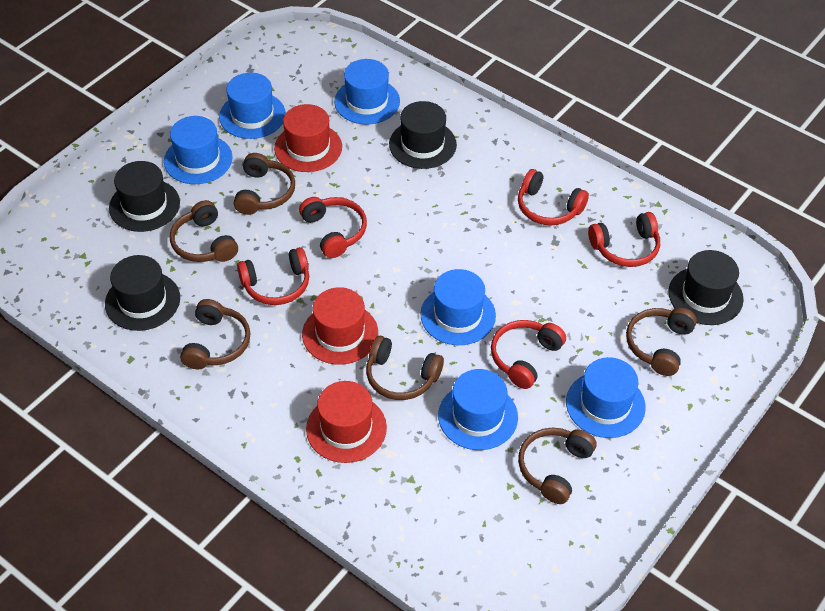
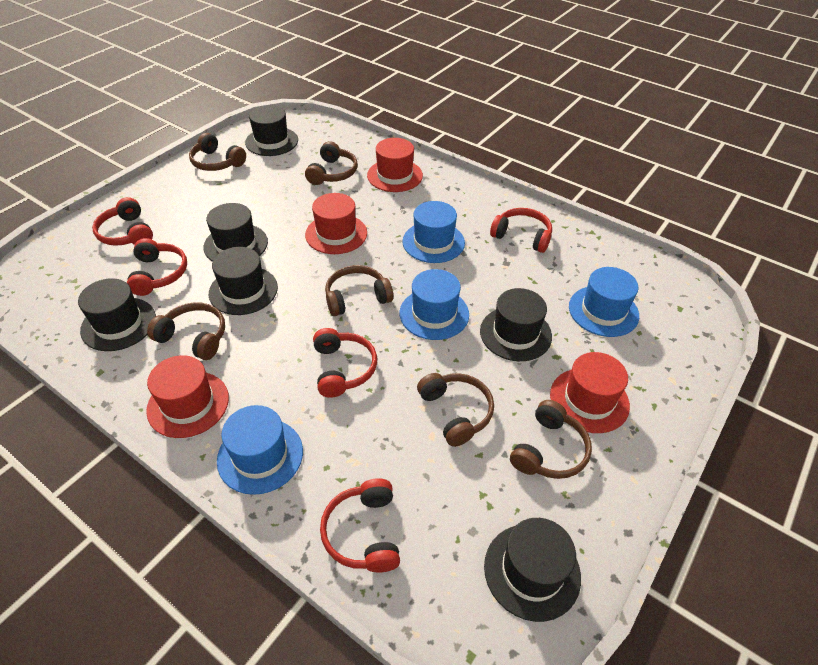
black hat: [105,255,180,331] [109,161,180,232] [389,101,457,169] [668,250,744,325] = 4 -> [78,278,156,351] [203,203,268,262] [209,247,278,315] [245,105,298,156] [480,288,552,361] [484,518,581,622] = 6
blue hat: [164,116,233,184] [219,73,286,139] [334,59,400,125] [420,269,496,345] [438,369,518,450] [566,357,646,438] = 6 -> [217,405,303,495] [400,269,469,340] [402,201,465,263] [569,267,639,337] = 4
red hat: [274,104,342,172] [302,287,378,365] [306,381,387,463] = 3 -> [146,355,229,438] [305,193,367,254] [367,138,423,192] [550,352,630,433] = 4

